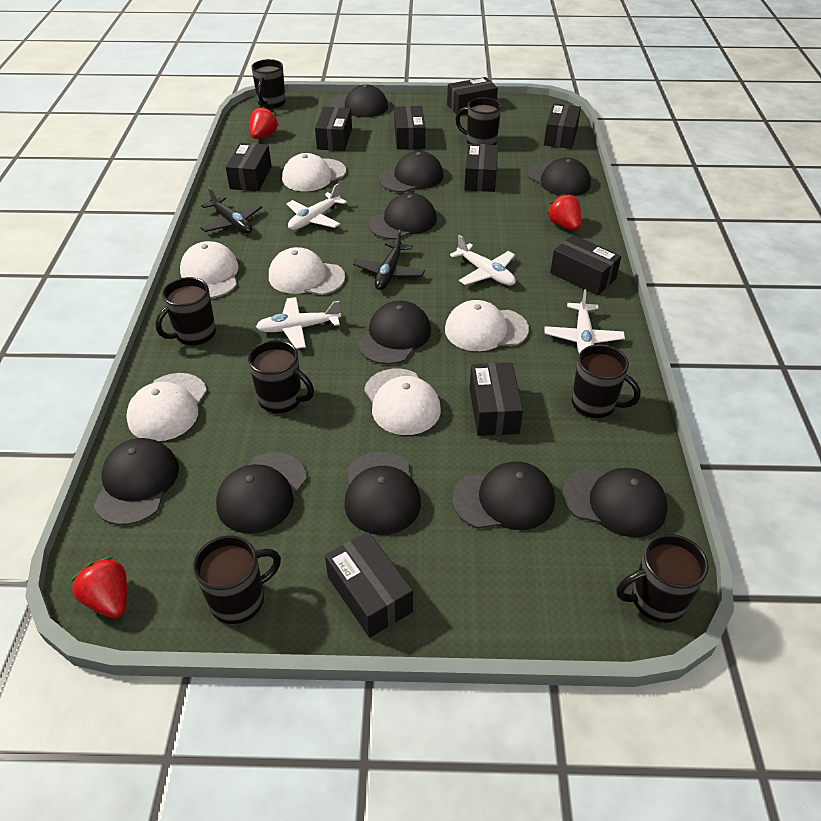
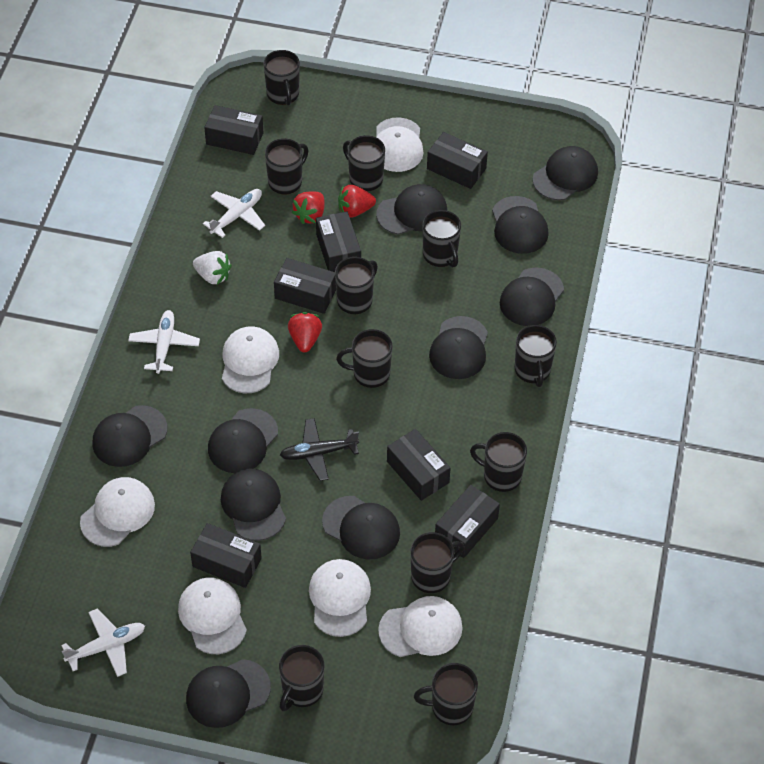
black box: [226,143,272,191] [315,107,352,151] [325,532,413,638] [394,106,425,150] [447,77,498,115] [464,144,498,192] [470,363,523,436] [544,103,581,149] [550,235,621,295] = 9 -> [190,523,262,588] [204,105,264,155] [274,258,336,314] [316,211,361,272] [387,429,451,501] [427,132,488,189] [435,485,500,558] = 7
black mug: [156,277,216,346] [193,536,281,624] [248,340,314,414] [251,59,286,109] [456,97,501,145] [572,344,641,418] [616,534,709,623] = 7 -> [263,50,300,105] [265,138,309,195] [279,645,324,711] [335,257,378,314] [336,329,393,388] [343,135,385,191] [411,532,464,593] [414,663,478,725] [423,210,461,268] [470,432,527,492] [515,325,557,387] = 11
black plane: [200,187,262,234] [353,230,425,290] = 2 -> [280,418,359,481] = 1
white plane: [256,297,341,349] [287,183,347,230] [450,235,516,286] [545,289,625,354] = 4 -> [61,608,145,677] [128,310,200,374] [203,189,265,238] = 3
white strawberry: none = 0 -> [193,251,232,285] = 1

